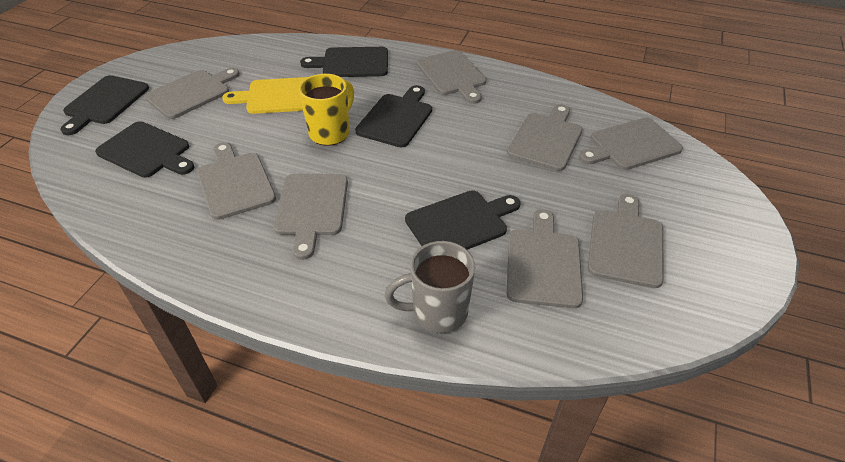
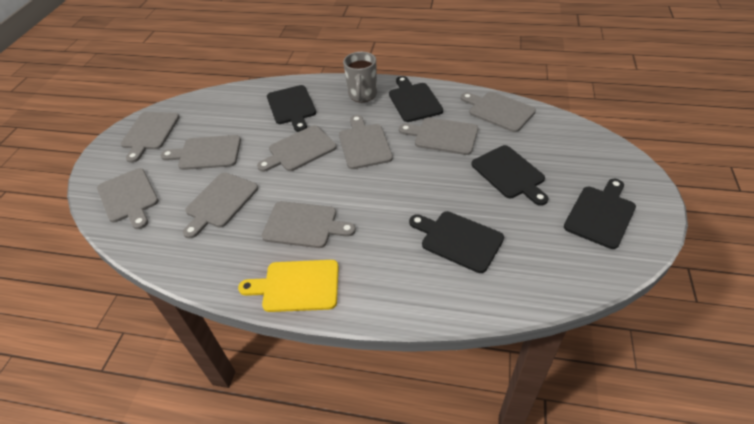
grey cutting board: [145,68,240,119] [197,142,276,220] [274,174,348,260] [417,50,486,104] [507,104,582,171] [507,209,583,308] [579,118,683,170] [588,194,664,288] = 8 -> [97,168,159,229] [121,112,180,163] [161,135,241,170] [183,172,258,239] [257,125,337,172] [262,201,356,248] [339,115,393,169] [399,117,478,155] [461,92,536,132] = 9
yellow mug: [299,74,354,146] = 1 -> none = 0

